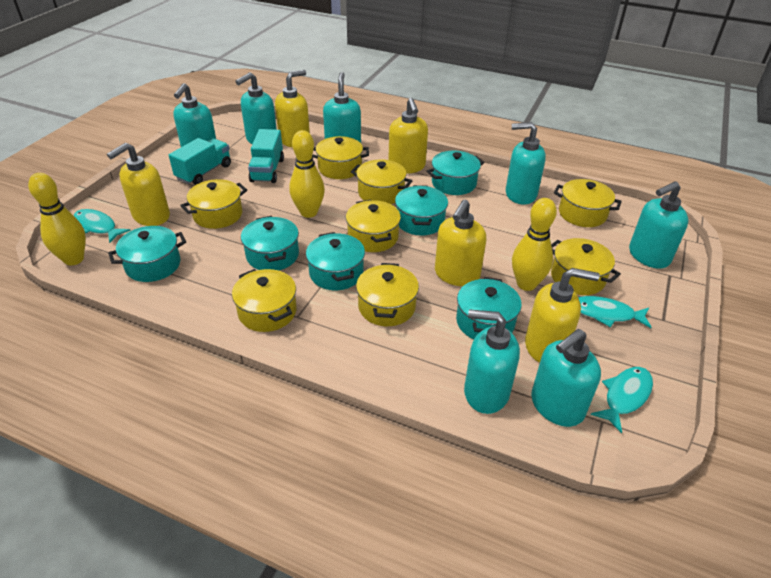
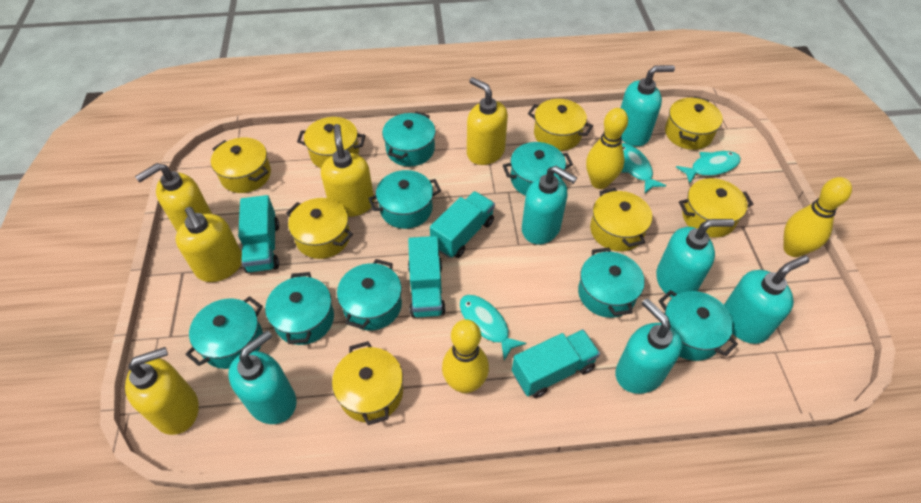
turquoise pot: [108,226,186,282] [241,216,299,270] [306,232,365,290] [395,185,448,236] [427,151,485,195] [456,277,522,339] = 6 -> [185,296,263,369] [265,272,334,345] [337,259,402,330] [368,170,441,229] [382,111,436,167] [503,142,573,196] [578,248,645,318] [659,290,738,361] = 8
turquoise soap dispenser: [173,83,216,147] [235,72,277,144] [323,72,361,143] [464,309,520,414] [506,122,546,204] [531,329,601,427] [629,181,688,269] = 7 -> [228,330,297,424] [522,166,577,245] [615,298,683,394] [621,65,675,146] [656,219,735,298] [724,255,809,344] = 6
turquoise truck: [169,138,231,185] [248,129,284,183] = 2 -> [238,195,279,273] [408,236,446,318] [430,191,495,258] [512,329,600,398] = 4

